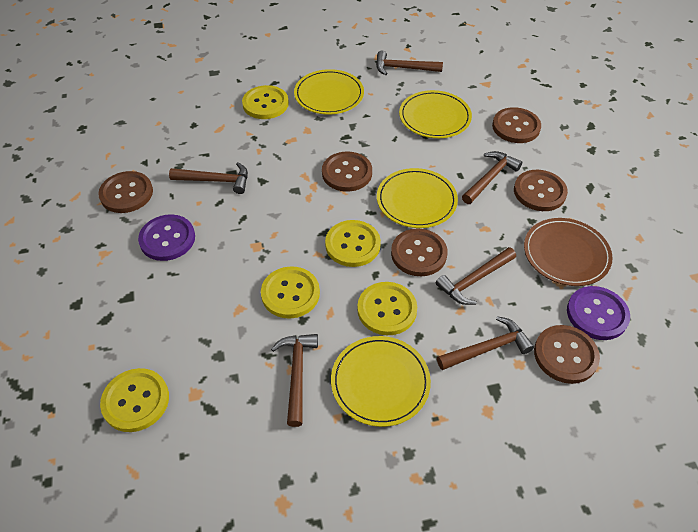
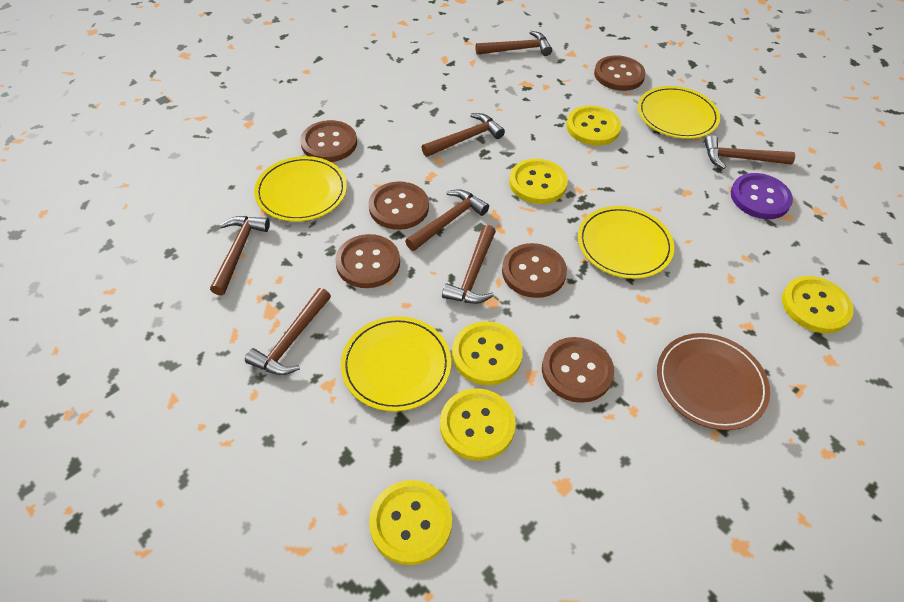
brown hammer: [169,162,248,194] [271,334,318,427] [376,51,443,75] [436,247,516,305] [437,316,534,370] [462,151,522,204] = 6 -> [210,216,270,296] [245,288,331,375] [405,189,489,251] [422,113,505,157] [442,225,496,304] [475,31,552,56] [704,135,795,169] = 7
purple button: [138,214,195,261] [567,286,630,340] = 2 -> [731,173,793,219] = 1
yellow button: [100,368,169,432] [242,85,289,119] [261,266,320,319] [325,220,381,267] [357,282,417,335] = 5 -> [369,480,452,565] [440,388,516,461] [452,321,523,385] [509,159,568,204] [566,106,621,146] [782,276,854,333] = 6

